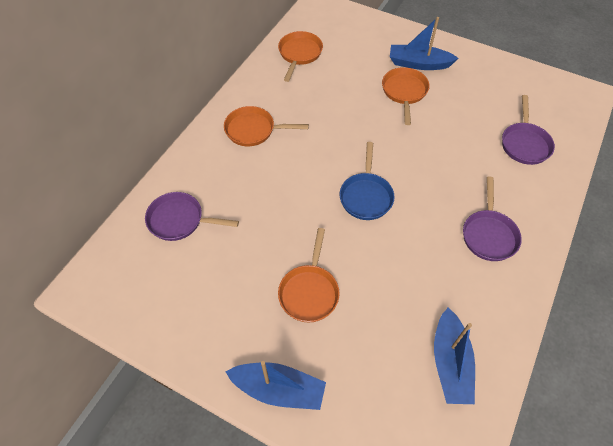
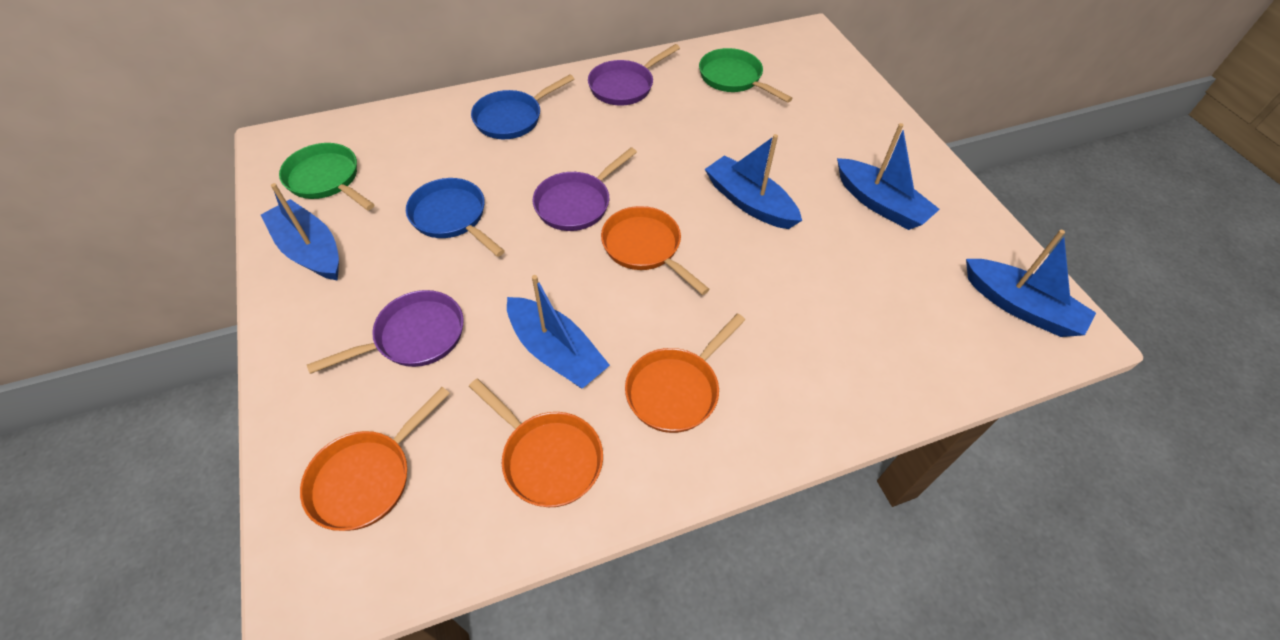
blue boat: [225,361,326,410] [390,17,459,70] [434,307,475,404] = 3 -> [261,183,339,281] [507,275,610,389] [705,134,802,229] [837,123,940,230] [966,230,1096,337] = 5
blue pan: [340,142,395,220] = 1 -> [406,178,505,257] [471,74,574,139] = 2
green pan: none = 0 -> [279,143,375,210] [699,48,793,103] = 2

